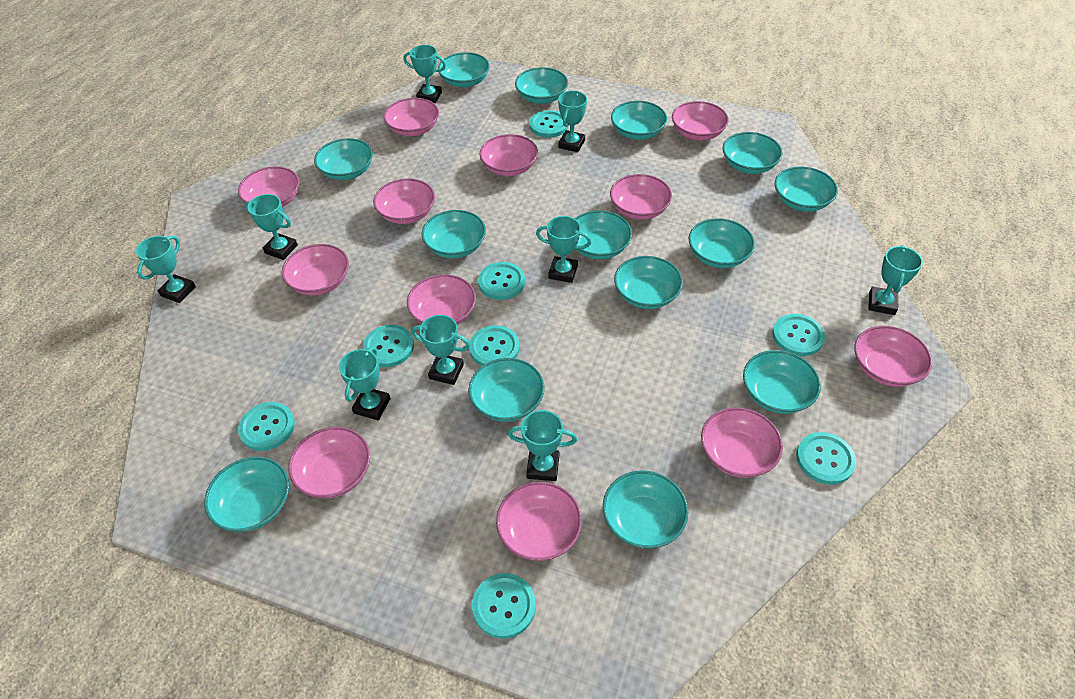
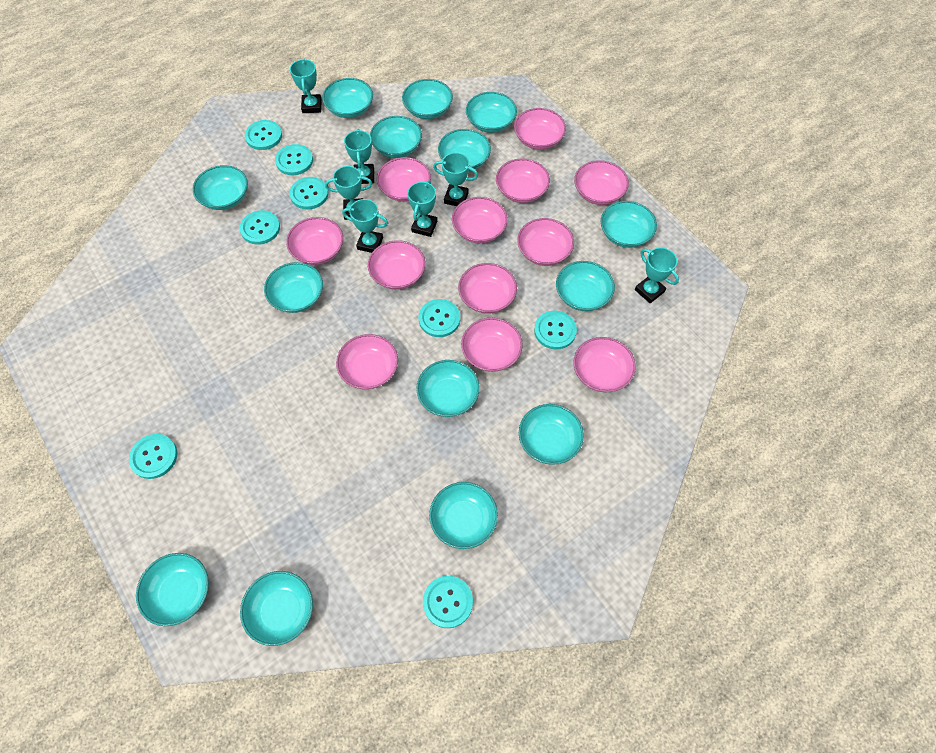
turquoise trophy: [136,235,196,303] [245,194,298,260] [339,347,391,420] [403,45,446,103] [411,315,470,385] [508,410,577,481] [536,216,591,283] [558,91,587,152] [868,245,923,315] = 9 -> [290,59,322,113] [325,166,372,220] [342,199,388,253] [344,129,374,184] [408,180,437,237] [433,153,478,206] [635,247,679,303] = 7

